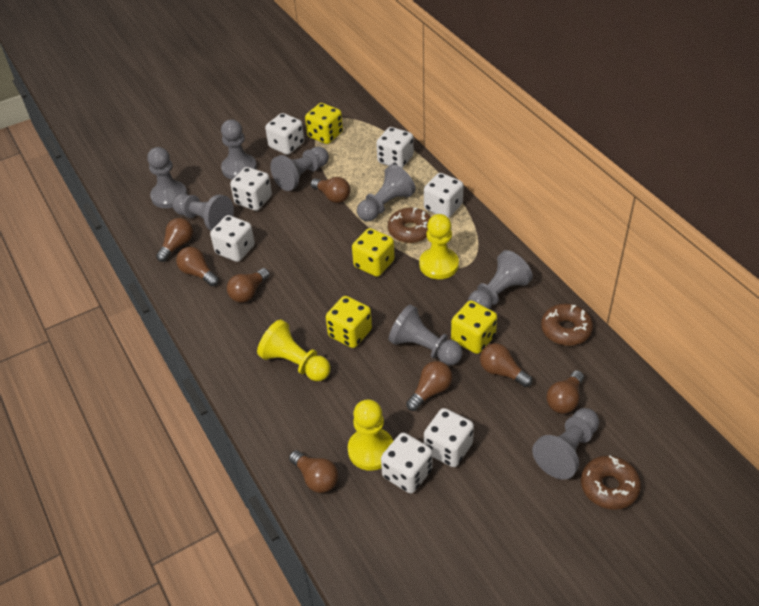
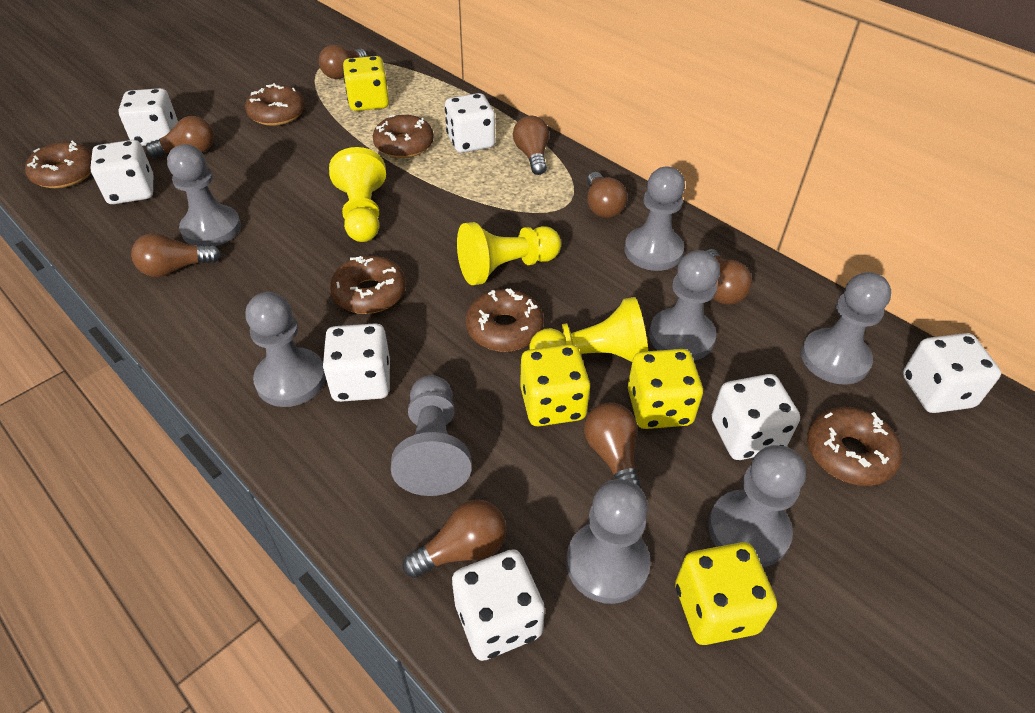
brown donut: [388,208,431,243] [541,304,593,346] [581,455,641,510] = 3 -> [25,140,92,188] [245,83,305,126] [330,255,406,314] [373,115,434,158] [466,288,544,352] [807,407,902,486] = 6

